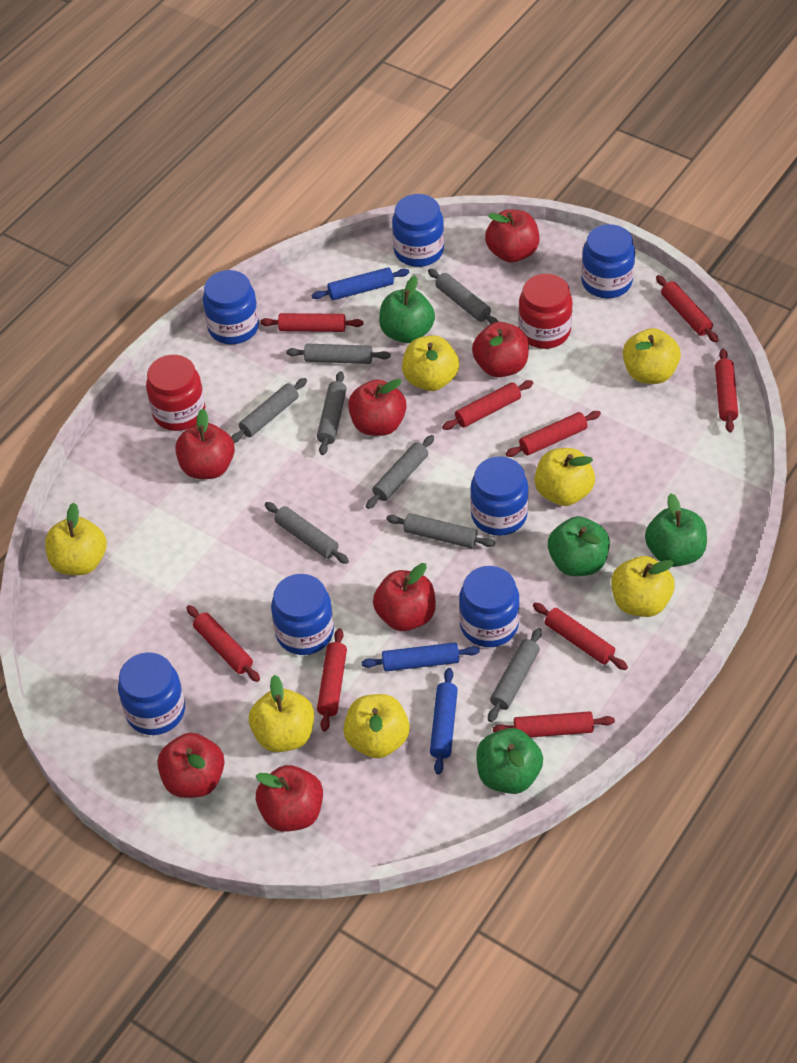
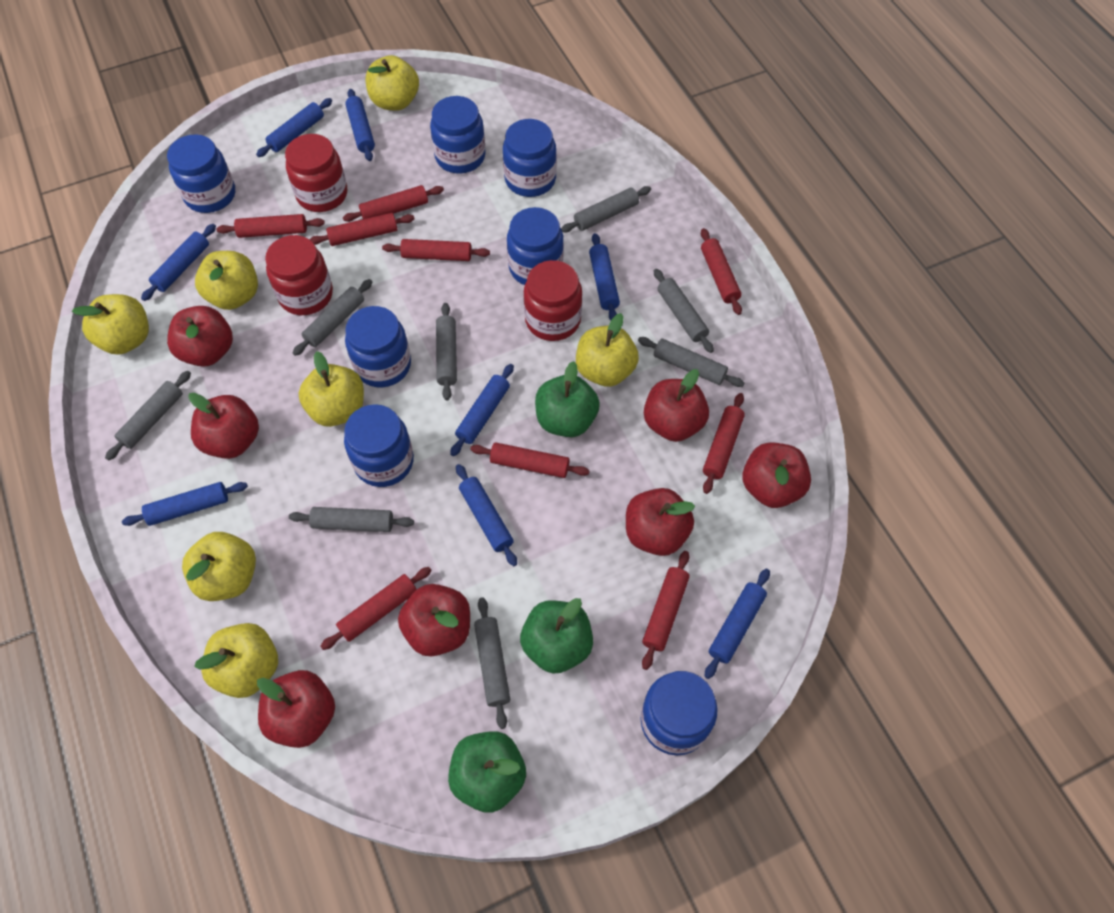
blue rolling pin: [312,267,409,300] [361,642,480,671] [430,668,458,775] = 3 -> [122,482,248,526] [141,224,216,301] [256,98,332,157] [345,89,375,161] [450,364,514,456] [456,464,517,566] [589,233,620,320] [705,569,770,679] = 8
green apple: [379,276,435,343] [476,728,543,794] [548,516,610,576] [645,493,707,567] = 4 -> [448,731,526,813] [520,598,593,673] [535,361,600,437] = 3
red jar: [146,355,205,431] [518,274,572,349] = 2 -> [265,235,333,315] [285,134,347,212] [524,260,582,341] = 3

